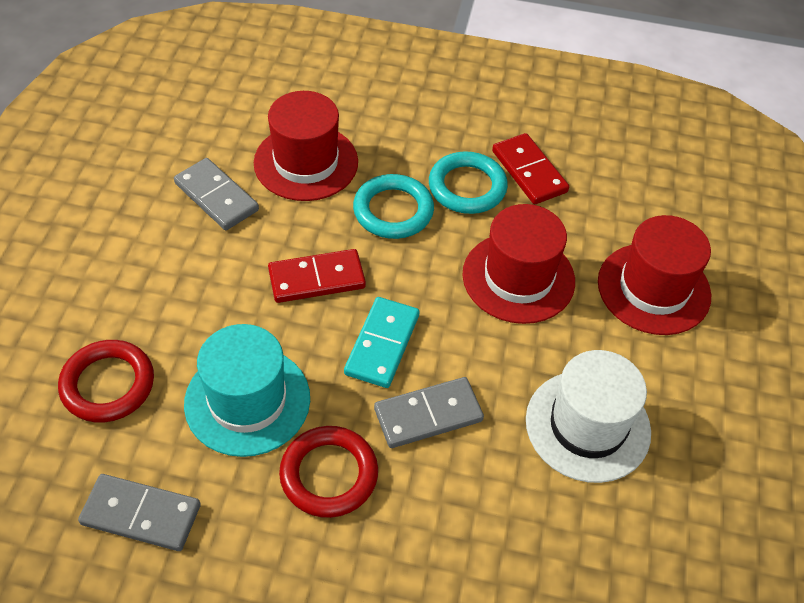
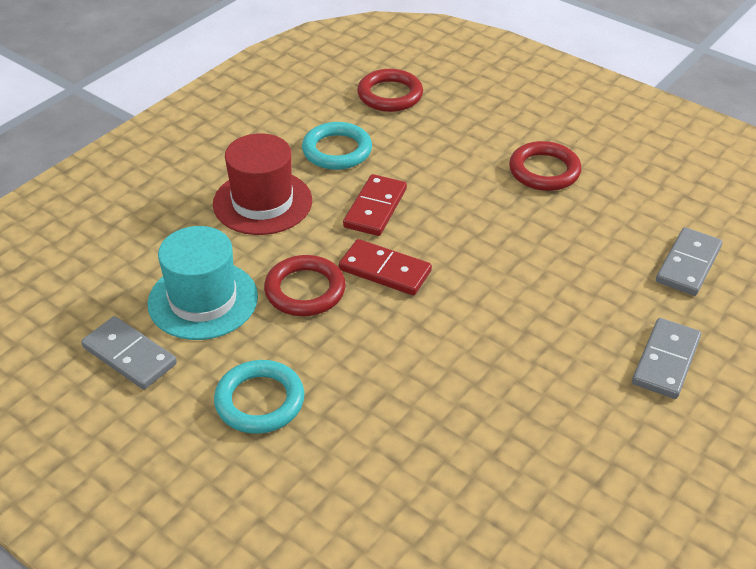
red hat: [254,91,358,201] [462,204,575,324] [598,215,711,335] = 3 -> [213,133,312,235] = 1
red ring: [58,340,154,423] [279,426,378,518] = 2 -> [264,255,346,316] [357,69,423,112] [509,141,582,191] = 3
turquoise domino: [344,297,419,388] = 1 -> none = 0
white hat: [526,350,651,483] = 1 -> none = 0

